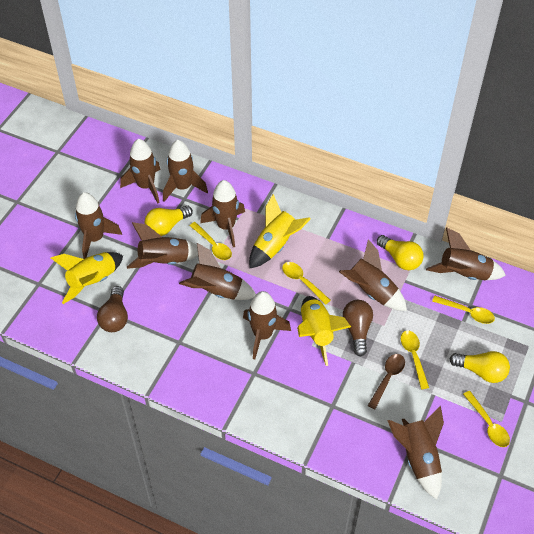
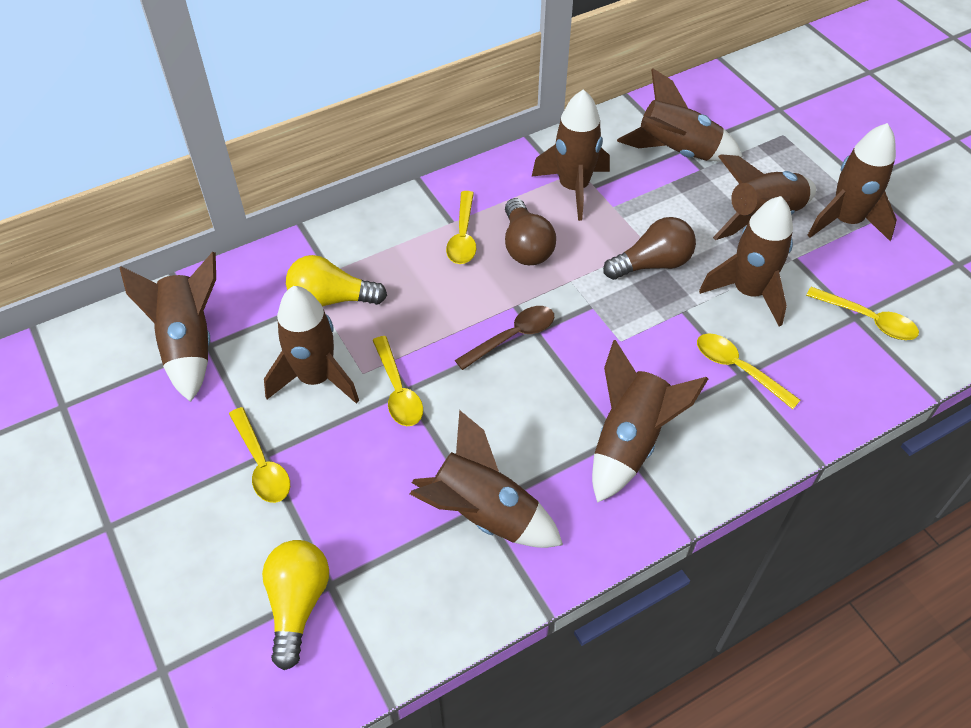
brown rocket: [75,192,122,259] [120,139,161,203] [127,222,198,269] [163,140,208,202] [179,243,256,300] [200,180,245,247] [243,291,291,359] [339,239,407,311] [387,406,444,499] [426,228,506,280] = 10 -> [120,252,216,402] [264,286,359,404] [410,410,563,548] [532,89,610,221] [592,340,708,503] [617,68,743,162] [699,196,793,326] [713,154,816,240] [808,123,897,241] = 9
yellow light bulb: [145,205,193,236] [377,235,423,270] [449,351,510,383] = 3 -> [262,540,329,670] [286,255,387,307] = 2
yellow rocket: [51,252,123,304] [249,194,311,268] [297,296,351,366] = 3 -> none = 0

